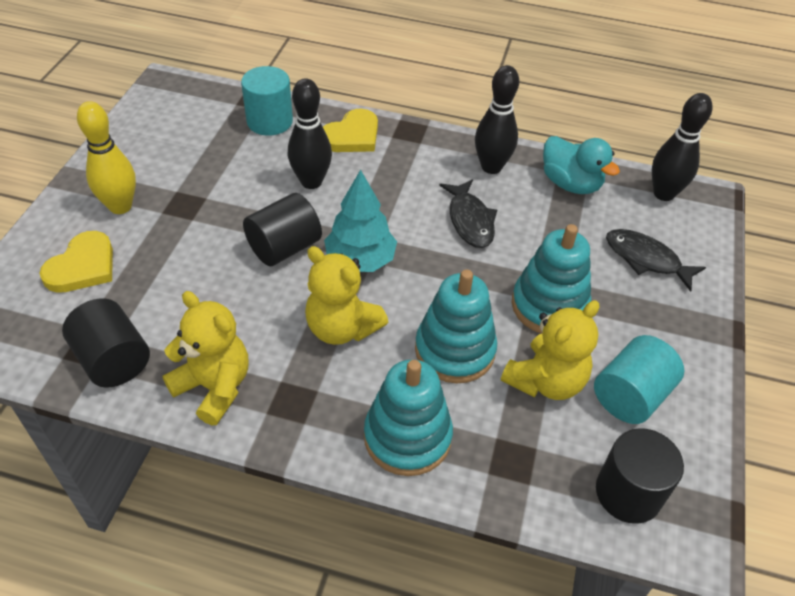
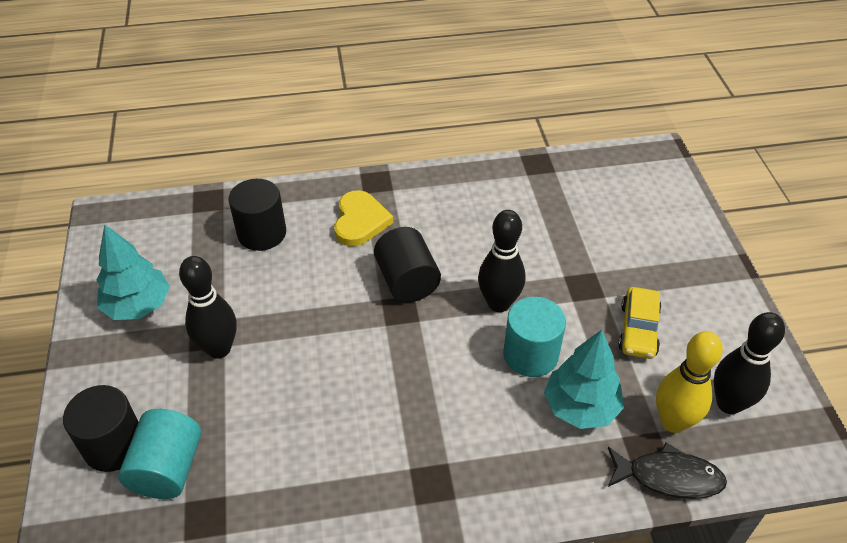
black fish: [439,179,497,248] [606,229,706,292] = 2 -> [608,442,727,499] = 1
turquoise duck: [543,136,620,194] = 1 -> none = 0
turquoise stacking toy: [364,359,453,476] [415,270,497,383] [512,224,591,334] = 3 -> none = 0
turquoise tree: [324,170,397,272] = 1 -> [97,224,170,320] [544,330,624,429] = 2
yellow car: none = 0 -> [618,287,662,359] = 1
yellow heart: [39,231,113,293] [323,109,378,152] = 2 -> [334,190,393,246] = 1
yellow teddy bear: [163,291,248,425] [305,246,388,345] [501,300,599,400] = 3 -> none = 0

